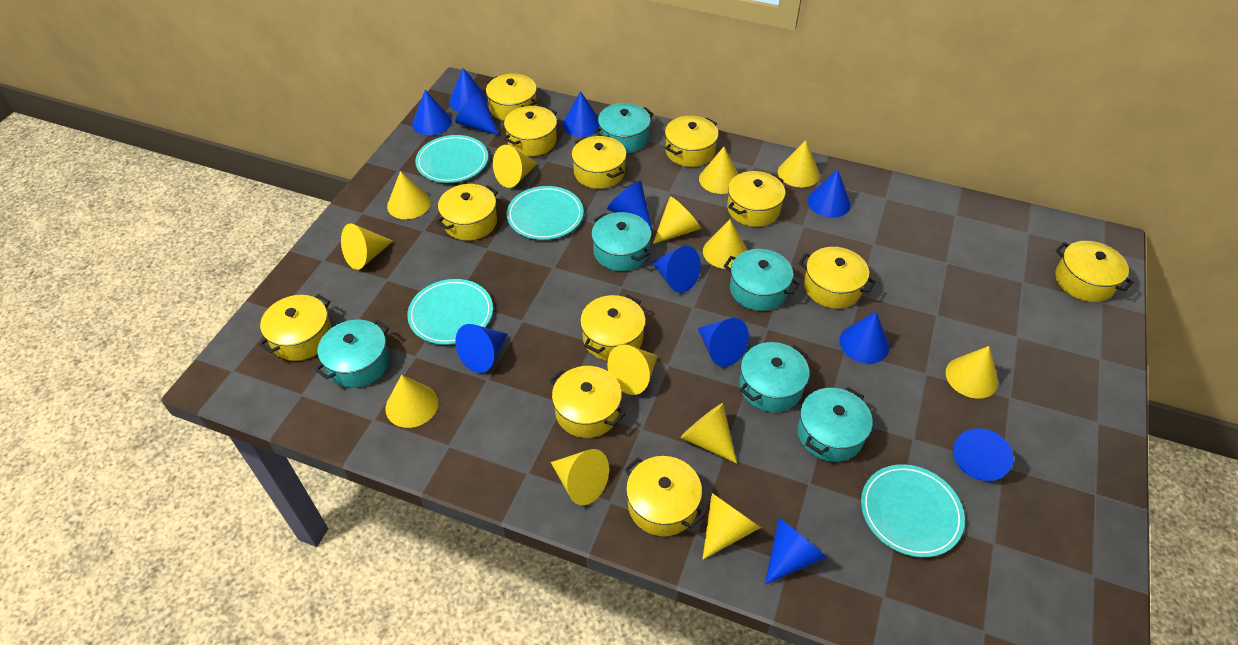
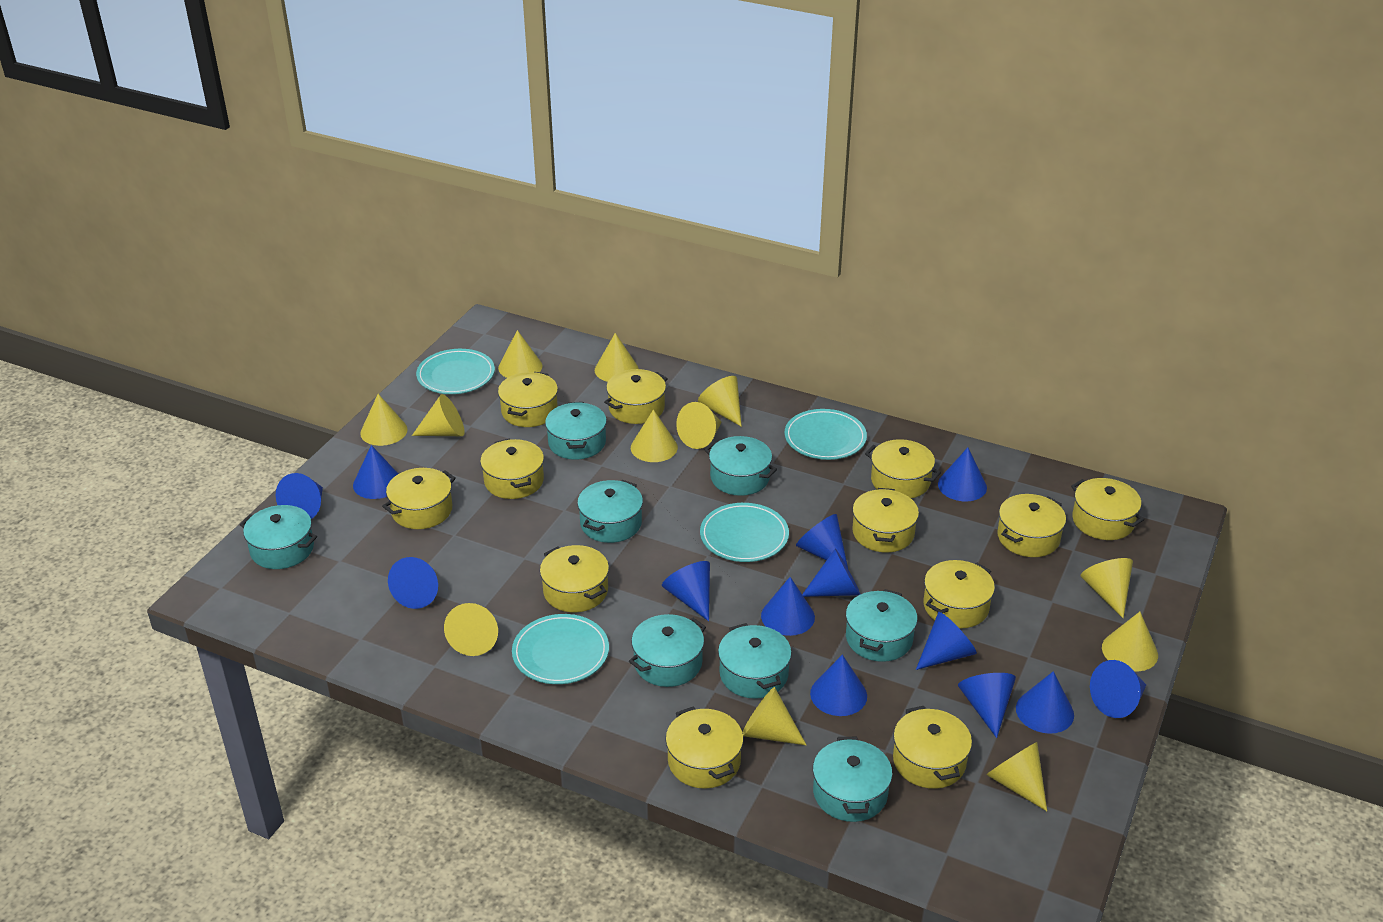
blue cone: [412,90,452,135] [449,68,488,112] [455,93,499,135] [455,324,508,373] [562,91,599,137] [607,181,652,229] [652,246,701,293] [698,318,749,367] [765,517,827,585] [807,169,851,218] [839,312,890,364] [953,428,1013,481] = 12 -> [276,473,323,519] [353,445,398,499] [388,557,438,609] [662,561,710,621] [761,577,815,636] [796,514,848,568] [802,548,860,597] [810,655,867,716] [916,612,977,670] [938,447,987,501] [958,673,1016,738] [1016,671,1074,734] [1090,660,1146,718] = 13
turquoise pot: [315,320,390,388] [591,212,651,271] [594,103,654,153] [724,249,800,311] [739,342,809,412] [798,387,872,462] = 6 -> [240,505,317,569] [545,402,607,460] [577,480,643,543] [629,614,706,687] [705,436,777,496] [718,623,792,699] [813,737,892,822] [846,589,918,662] = 8
yellow cone: [341,223,393,270] [385,375,438,428] [387,171,431,219] [493,145,538,188] [551,449,609,505] [607,345,658,395] [653,196,701,244] [681,403,737,464] [699,147,738,194] [702,493,761,560] [703,219,748,269] [778,140,820,187] [946,346,998,399] = 13 -> [360,394,408,446] [412,394,465,436] [444,603,498,656] [498,330,542,378] [595,333,639,382] [631,409,678,462] [676,402,721,449] [698,376,742,427] [742,687,806,745] [986,742,1047,811] [1080,558,1133,618] [1102,612,1158,671] = 12

